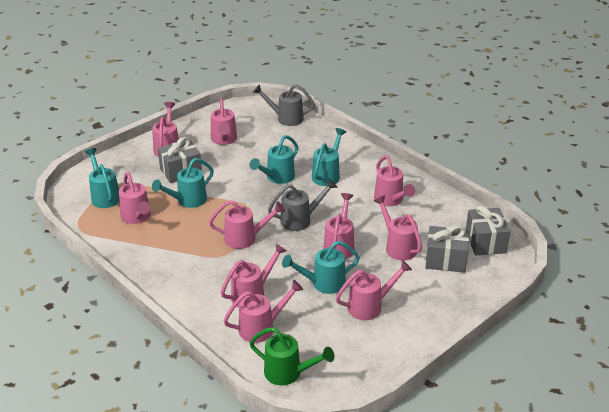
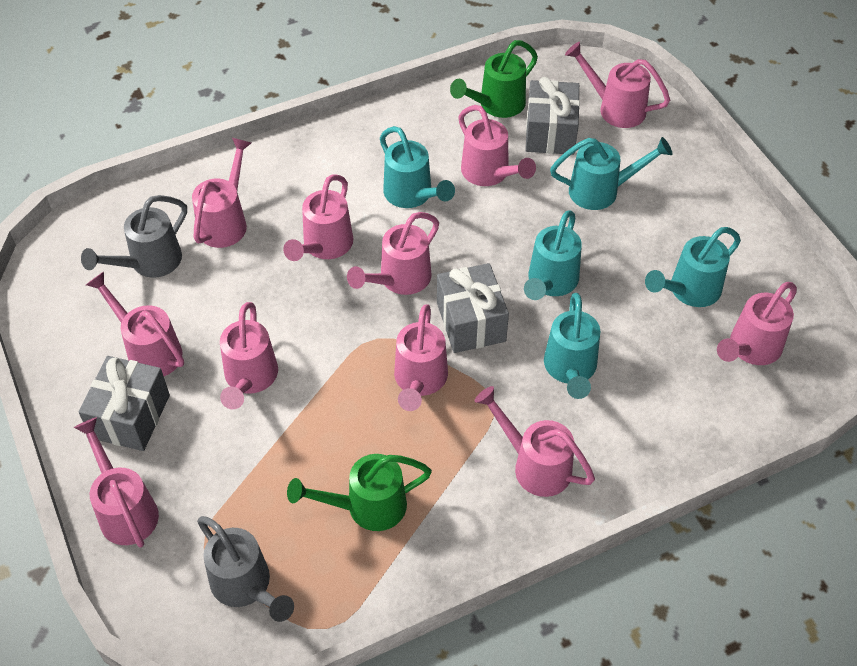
green watering can: [249,327,335,385] = 1 -> [287,454,432,531] [450,40,538,118] = 2
pink watering can: [119,172,151,224] [152,102,179,157] [209,200,285,249] [211,98,237,145] [221,244,286,308] [223,280,303,343] [323,193,354,259] [336,260,412,320] [374,156,415,206] [374,196,422,261] = 10 -> [74,417,159,547] [86,272,184,376] [192,138,251,248] [220,302,278,409] [283,174,353,261] [347,212,439,295] [394,304,448,411] [458,105,536,186] [475,386,595,497] [565,42,670,128] [717,282,797,365] = 11

